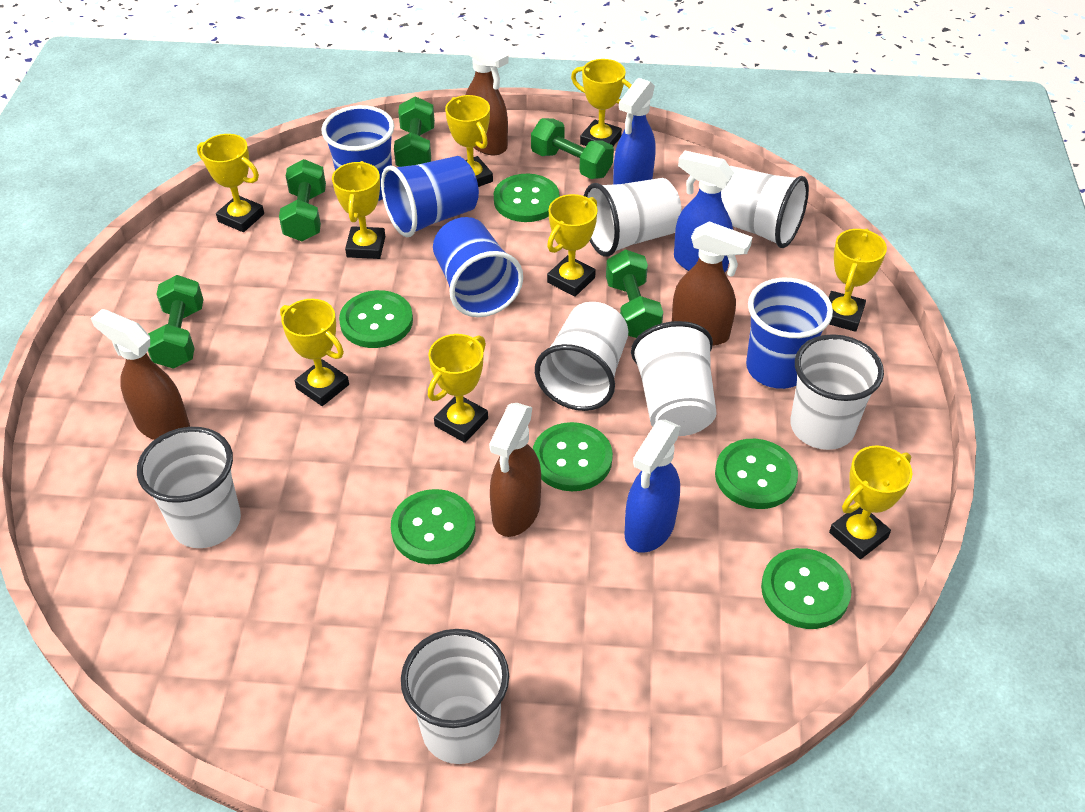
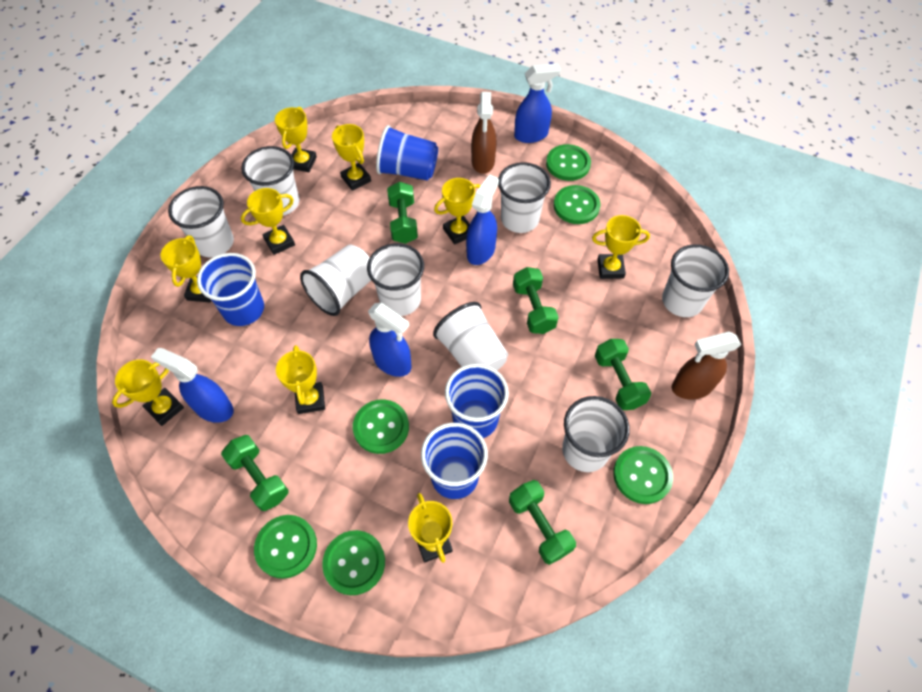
blue spray bottle: [613,78,656,185] [624,420,681,553] [674,151,734,272] = 3 -> [151,348,234,423] [368,303,412,377] [466,174,499,265] [514,63,561,143] = 4
brown spray bottle: [91,309,190,440] [466,35,509,155] [489,403,541,537] [672,221,752,346] = 4 -> [471,92,496,174] [672,331,741,399] = 2
white cup: [137,427,241,548] [401,629,509,764] [535,302,629,411] [584,178,682,257] [631,321,717,436] [721,166,809,248] [790,334,884,450] = 7 -> [168,186,234,257] [241,146,299,216] [300,245,371,316] [367,243,424,316] [433,302,508,370] [498,162,551,233] [562,396,630,472] [662,244,729,317] = 8

